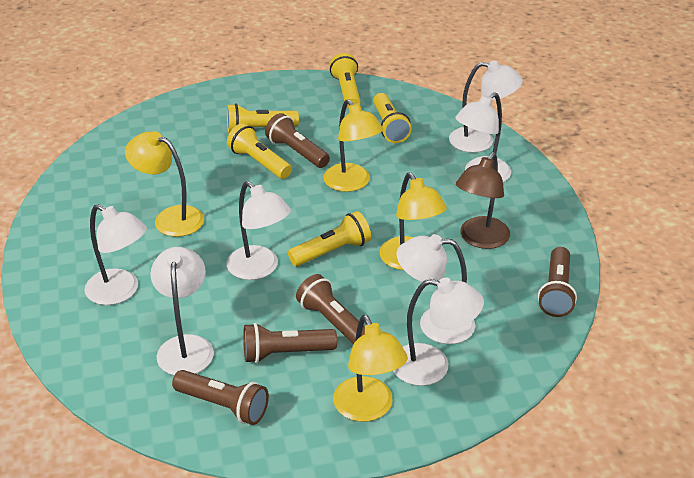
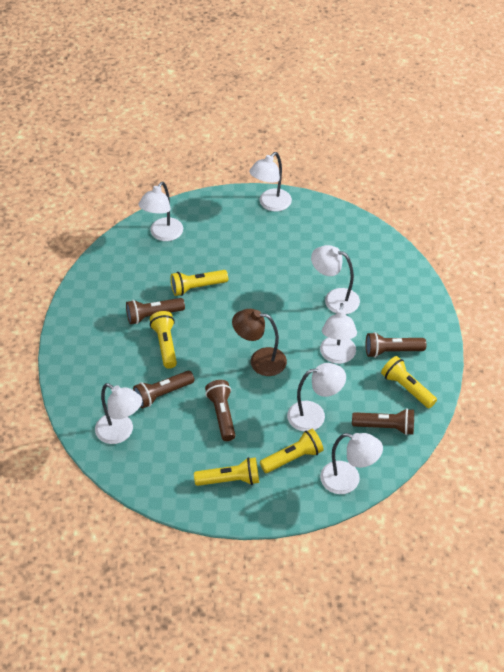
yellow lamp: [125,131,204,237] [323,99,383,192] [333,315,408,422] [380,172,447,270] = 4 -> none = 0

